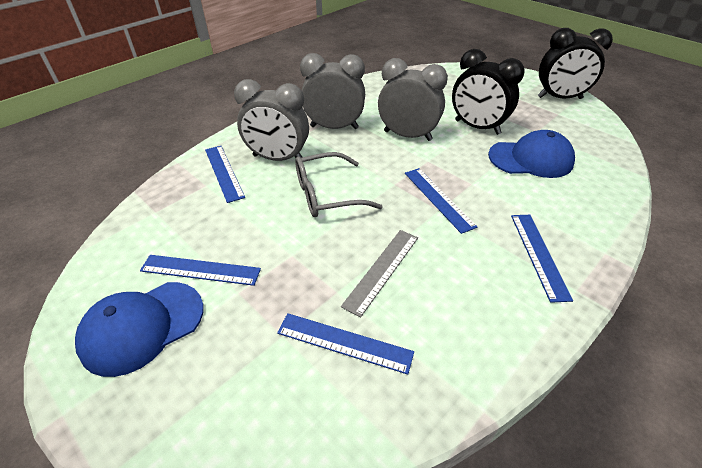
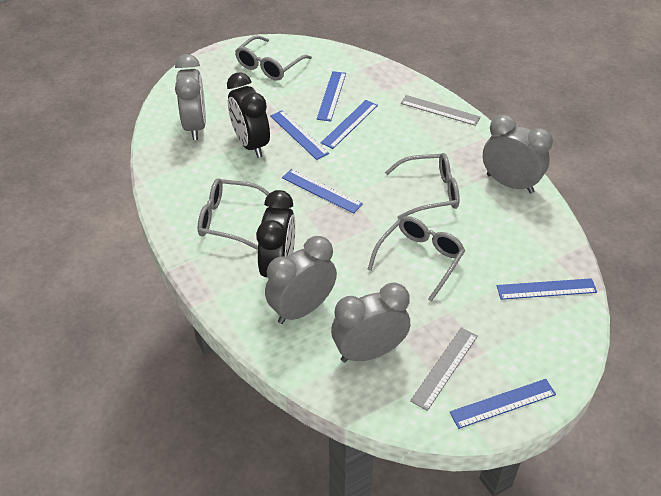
blue cap: [75,282,203,377] [488,130,575,178] = 2 -> none = 0
blue ruler: [140,255,261,286] [205,146,245,203] [277,313,414,375] [405,168,477,234] [511,215,573,303] = 5 -> [270,110,329,160] [282,169,363,214] [317,71,346,121] [321,100,378,149] [450,379,556,429] [497,278,597,300] = 6
grey clock: [234,79,309,161] [300,53,365,129] [378,58,448,141] = 3 -> [175,54,206,140] [265,236,337,324] [331,283,410,362] [483,115,553,193] = 4
grey glasses: [295,152,383,217] = 1 -> [198,179,269,250] [235,35,312,81] [367,216,465,302] [385,153,460,219] = 4
grey ruler: [341,230,418,318] = 1 -> [401,95,481,126] [410,327,478,411] = 2

